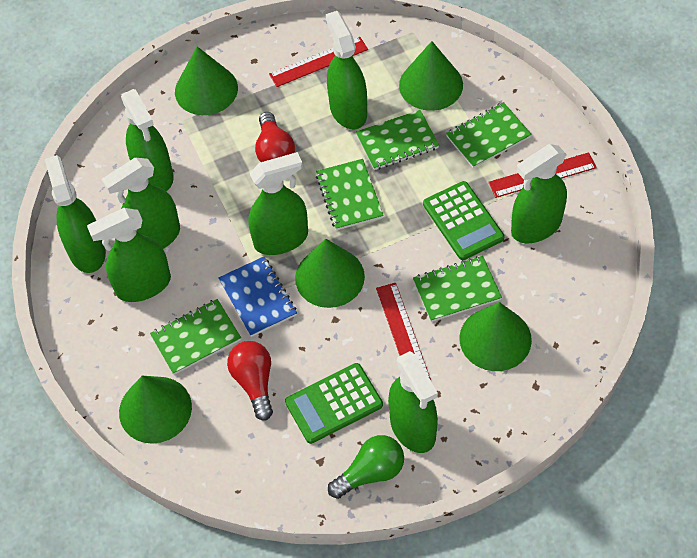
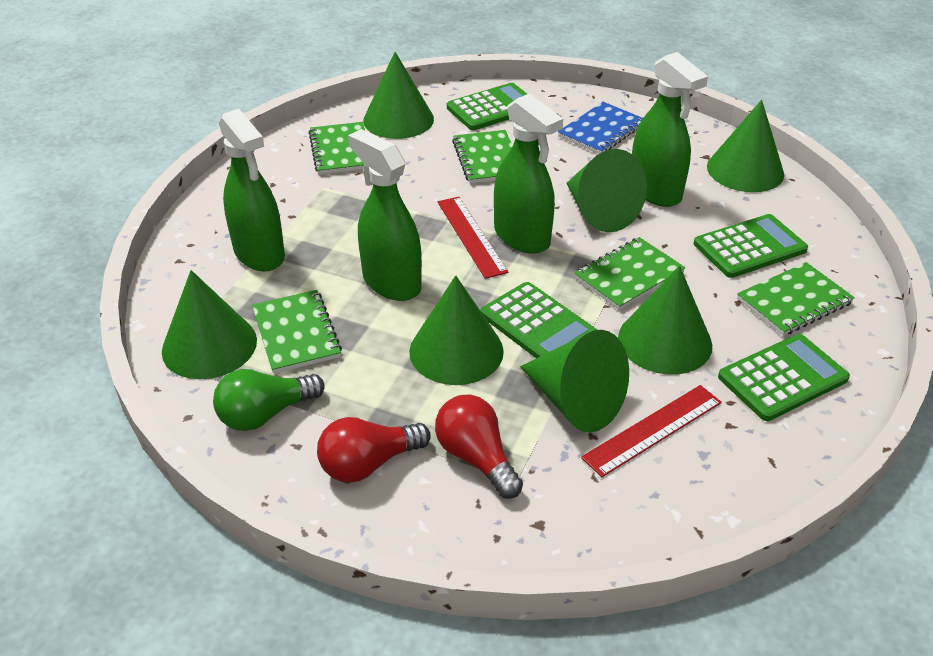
green calculator: [285,363,383,444] [423,181,504,260] = 2 -> [447,83,527,130] [481,282,597,358] [694,214,808,278] [718,334,850,421] = 4
green cone: [119,376,192,444] [175,46,238,115] [295,239,365,308] [399,41,463,111] [459,302,532,371] = 5 -> [162,270,257,379] [363,52,434,139] [409,275,504,385] [520,330,629,432] [566,149,647,232] [618,266,712,375] [707,100,784,192] = 7
green spray bottle: [45,155,106,273] [87,208,171,302] [102,158,180,249] [121,89,174,191] [248,152,308,255] [326,11,367,129] [388,351,438,453] [511,144,567,243] = 8 -> [219,109,285,271] [348,129,422,301] [494,93,563,254] [632,52,708,207] = 4
red ruler: [269,37,368,87] [376,283,431,380] [488,152,597,198] = 3 -> [438,197,509,279] [581,385,722,477] = 2

